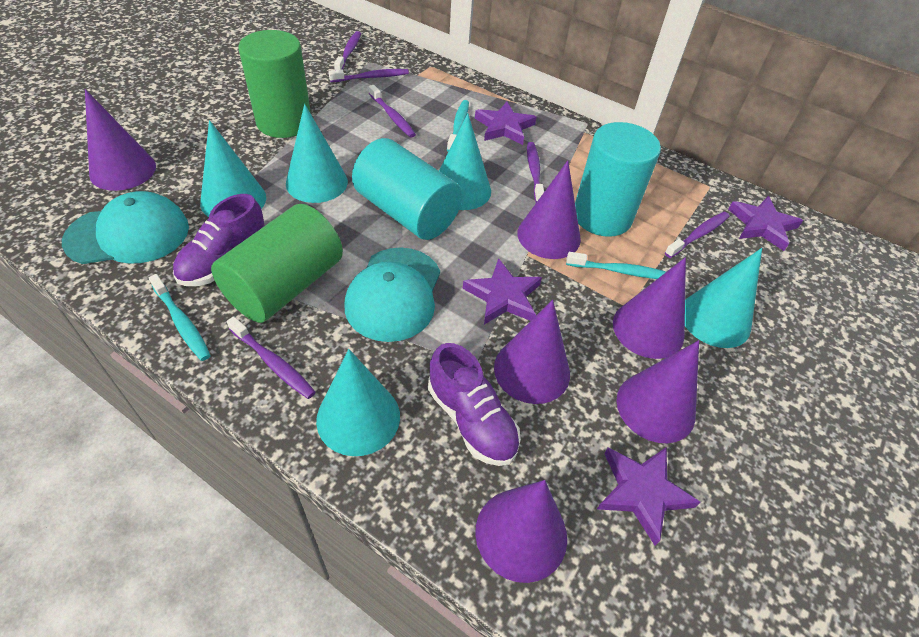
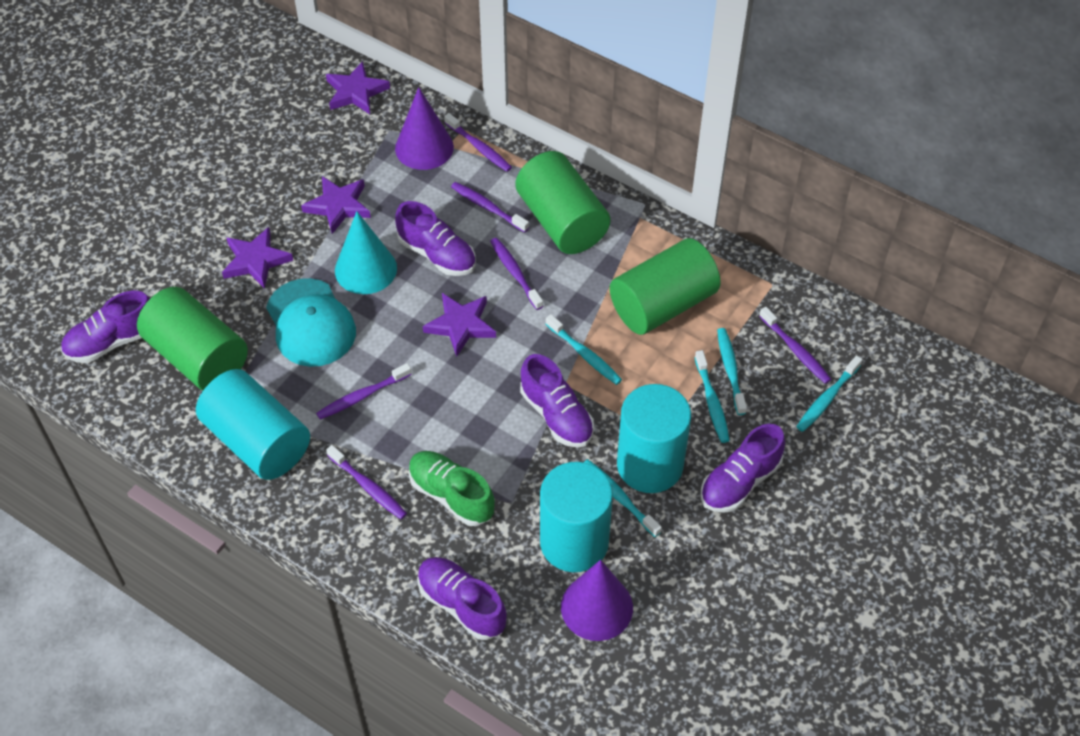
green cylinder: [211,204,343,323] [238,30,311,138] = 2 -> [137,287,248,390] [515,151,611,254] [610,238,721,335] = 3
green shoe: none = 0 -> [409,451,495,526] = 1
purple cone: [85,89,156,191] [475,480,567,583] [494,300,570,404] [517,161,581,259] [613,257,686,359] [616,340,699,443] = 6 -> [395,87,454,170] [561,560,633,641] = 2
purple shoe: [173,194,265,286] [428,343,521,466] = 2 -> [61,290,150,363] [395,201,476,276] [417,557,507,640] [520,354,594,448] [701,424,785,513] = 5
turquoise cap: [62,191,189,264] [344,247,440,342] = 2 -> [266,278,356,367] = 1
turquoise cone: [200,120,266,217] [286,104,348,203] [316,349,400,456] [439,113,491,210] [685,248,762,348] = 5 -> [335,211,397,294] = 1
turquoise cylinder: [352,138,462,240] [575,122,661,237] = 2 -> [196,369,310,480] [540,462,613,572] [617,384,691,493] = 3
turquoise toothbrush: [148,274,211,361] [447,100,469,151] [566,252,666,279] = 3 -> [546,314,622,385] [583,459,662,537] [694,350,730,443] [717,328,747,415] [796,356,862,432] = 5

